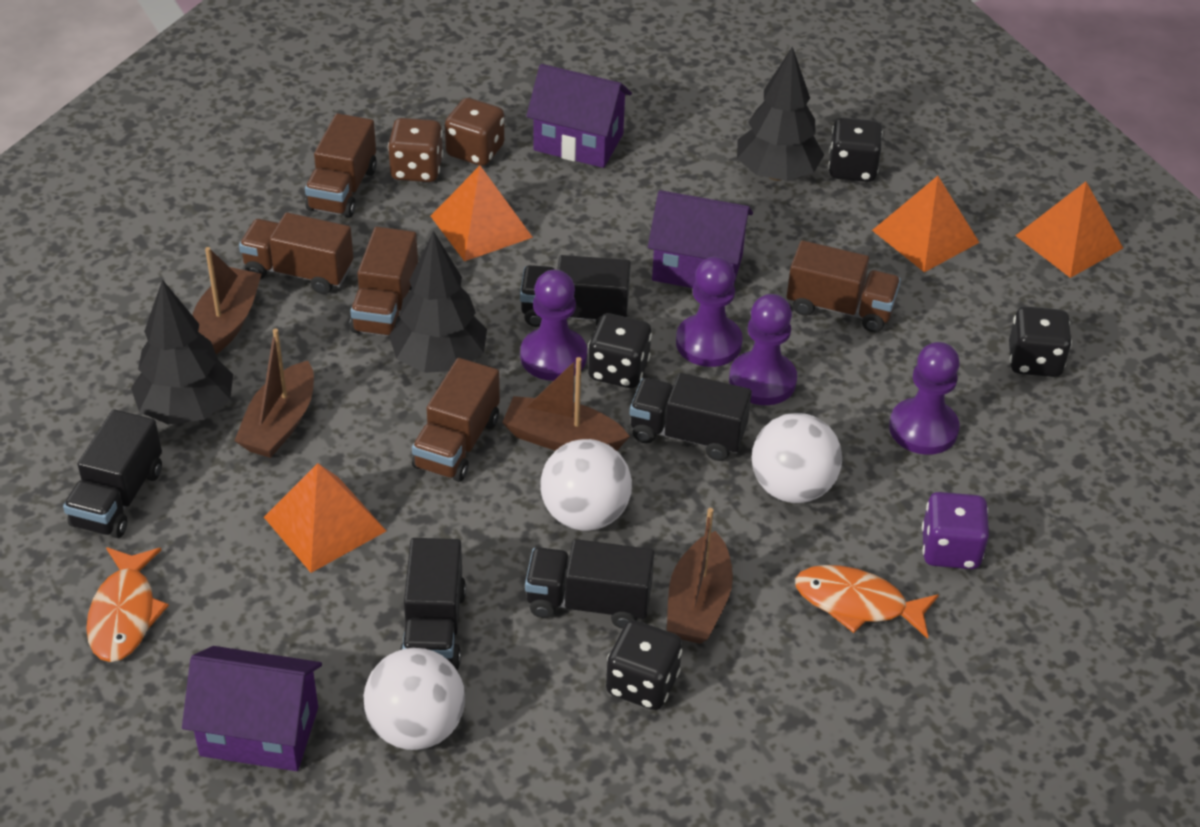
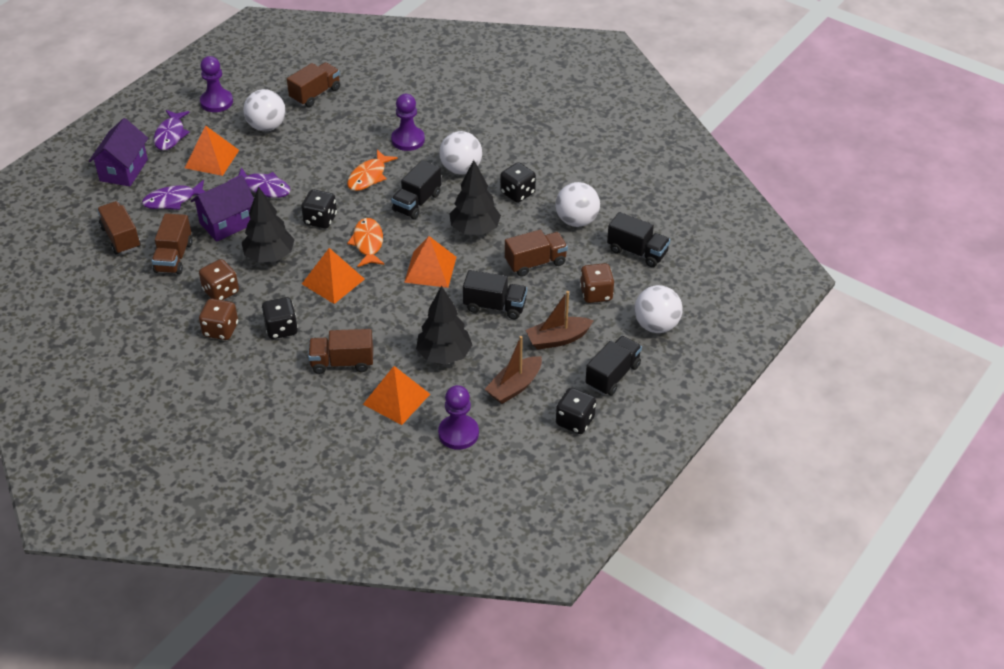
black truck: [63,409,162,538] [400,538,466,670] [520,255,631,327] [525,539,654,629] [630,373,752,461] = 5 -> [391,160,441,219] [463,270,527,319] [585,336,642,396] [607,212,670,267] = 4
brown boat: [192,247,262,354] [234,328,314,458] [502,357,630,451] [667,508,733,644] = 4 -> [485,336,542,404] [526,291,594,350] = 2
brown dice: [388,118,443,182] [445,98,505,166] = 2 -> [199,259,239,300] [199,299,238,340] [580,263,614,303] = 3
purple dice: [922,492,989,569] = 1 -> none = 0
purple fish: none = 0 -> [142,180,205,210] [154,110,190,150] [229,167,291,198] = 3
purple house: [182,646,322,771] [526,64,632,168] [648,190,753,288] = 3 -> [89,118,148,186] [191,175,254,242] = 2
purple pawn: [520,269,587,381] [676,256,743,367] [729,294,797,405] [889,342,960,455] = 4 -> [200,56,233,112] [391,94,425,151] [438,385,479,450] = 3
white ball: [364,648,465,750] [540,439,632,531] [752,413,842,503] = 3 -> [243,89,286,131] [439,131,482,175] [555,182,600,227] [635,285,682,333] = 4

